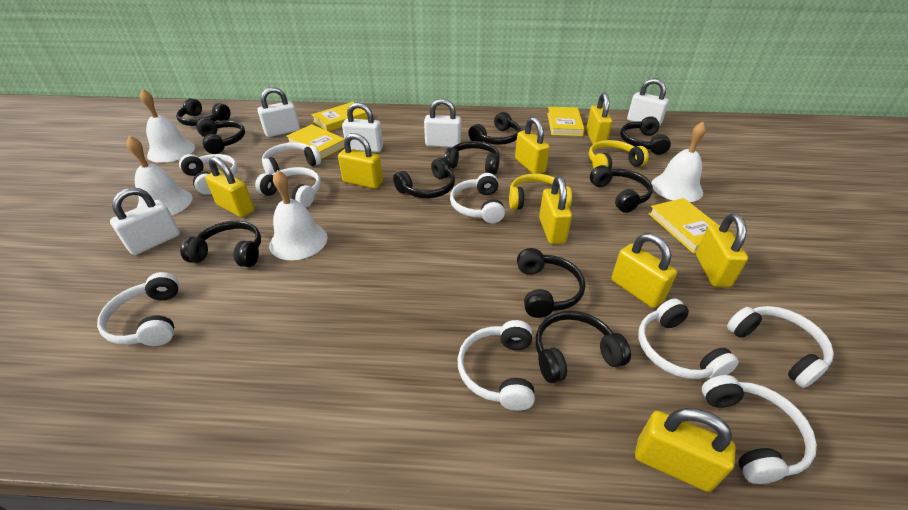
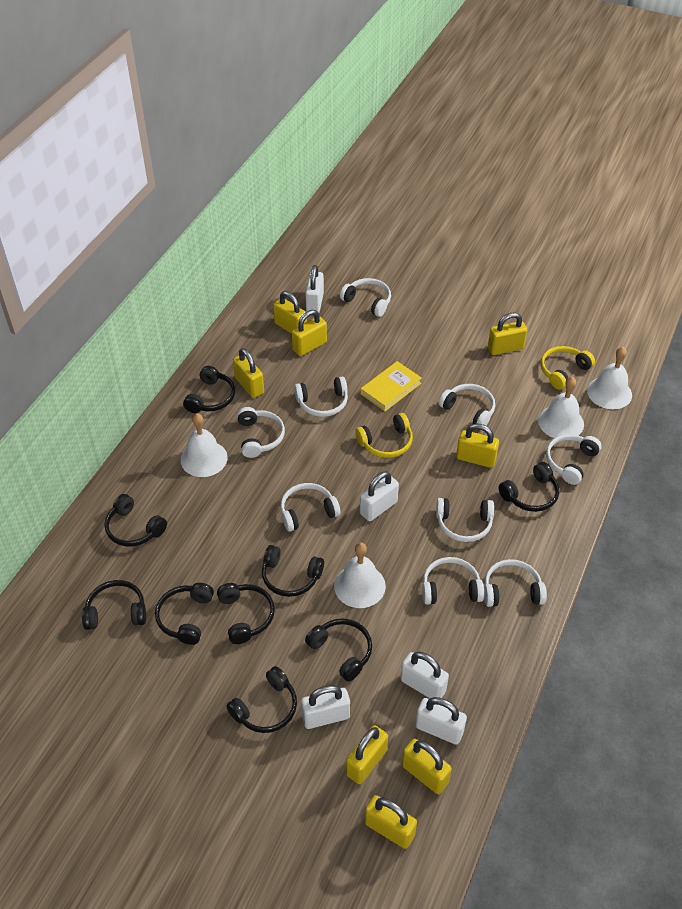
black headphones: [176,98,231,126] [180,221,261,267] [196,118,245,154] [393,158,455,198] [444,141,500,175] [469,112,521,145] [517,248,585,318] [536,311,631,383] [590,165,653,213] [620,116,671,155] = 10 -> [82,580,146,630] [105,494,167,547] [155,583,214,645] [183,366,235,413] [217,583,275,644] [226,666,297,733] [262,545,324,597] [305,618,372,682] [498,462,559,512] = 9
yellow book: [286,124,345,159] [311,102,368,131] [547,107,585,136] [648,198,718,254] = 4 -> [360,361,422,411] = 1

